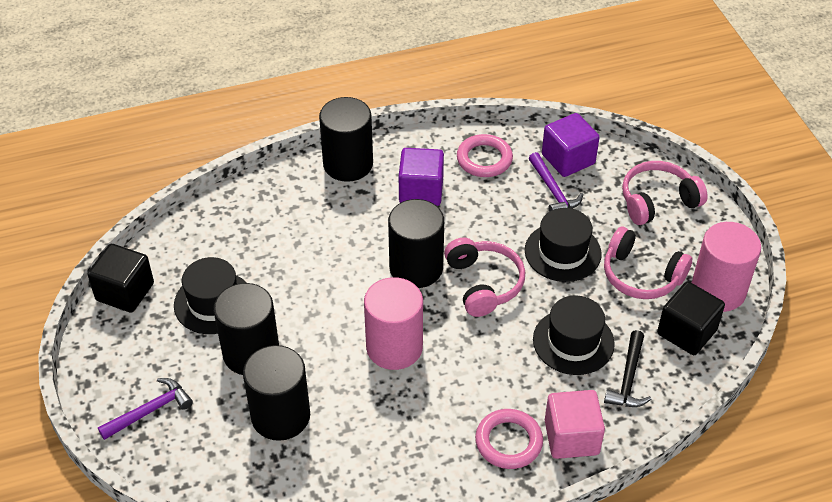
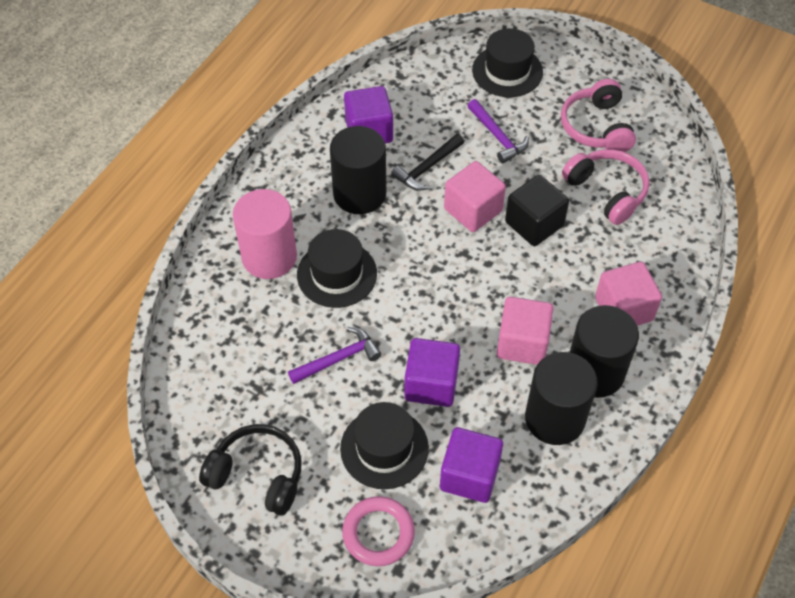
black cube: [88,244,154,313] [657,281,725,355] = 2 -> [505,175,569,246] = 1
black cylinder: [213,283,279,375] [243,345,310,441] [319,97,373,182] [388,199,444,288] = 4 -> [330,126,386,214] [525,352,598,445] [570,305,639,398] = 3
black headphones: none = 0 -> [199,424,302,516] = 1
pink cube: [545,390,605,459] = 1 -> [444,161,506,232] [497,297,553,365] [595,262,662,326] = 3
pink cylinder: [364,277,423,370] [692,222,761,312] = 2 -> [233,189,297,279] = 1
pink headphones: [444,237,525,317] [604,227,692,299] [622,161,708,225] = 3 -> [561,79,636,152] [562,149,650,225] = 2
pink ring: [457,134,513,177] [475,409,543,469] = 2 -> [342,496,415,566] = 1
purple cube: [399,148,444,206] [542,113,600,177] = 2 -> [344,86,393,143] [404,338,460,407] [440,427,503,503] = 3

